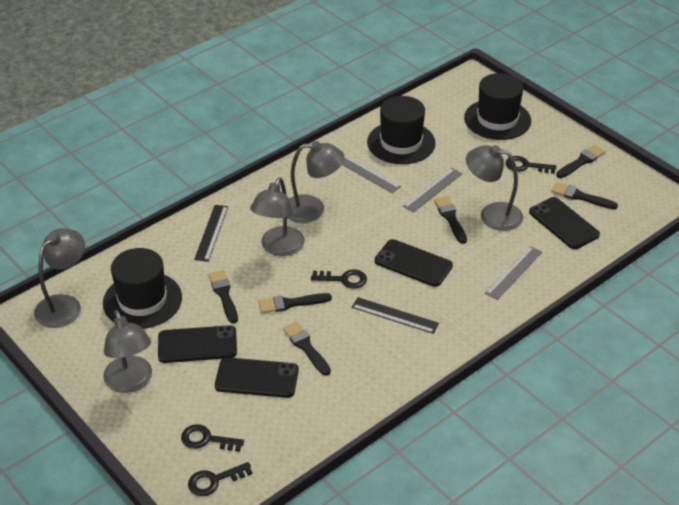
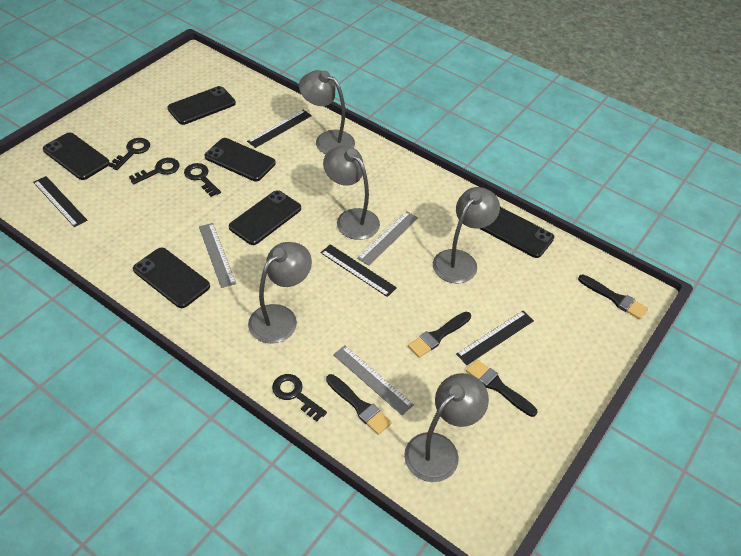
black brush: [208,270,238,323] [259,293,332,313] [283,322,331,376] [434,196,467,244] [551,182,618,209] [556,145,605,178] = 6 -> [326,374,392,435] [408,312,471,358] [466,359,537,417] [578,274,648,319] = 4
black hat: [103,248,182,329] [367,96,436,164] [464,73,531,140] = 3 -> none = 0
black phone: [158,325,237,363] [215,357,299,398] [375,239,453,287] [529,197,600,249] = 4 -> [43,133,110,180] [133,248,210,308] [167,86,236,125] [205,138,276,181] [229,190,301,245] [479,207,554,258] = 6
black ruler: [194,205,228,262] [352,297,439,334] = 2 -> [33,176,87,227] [247,110,312,148] [321,244,397,297] [456,311,534,365] = 4

